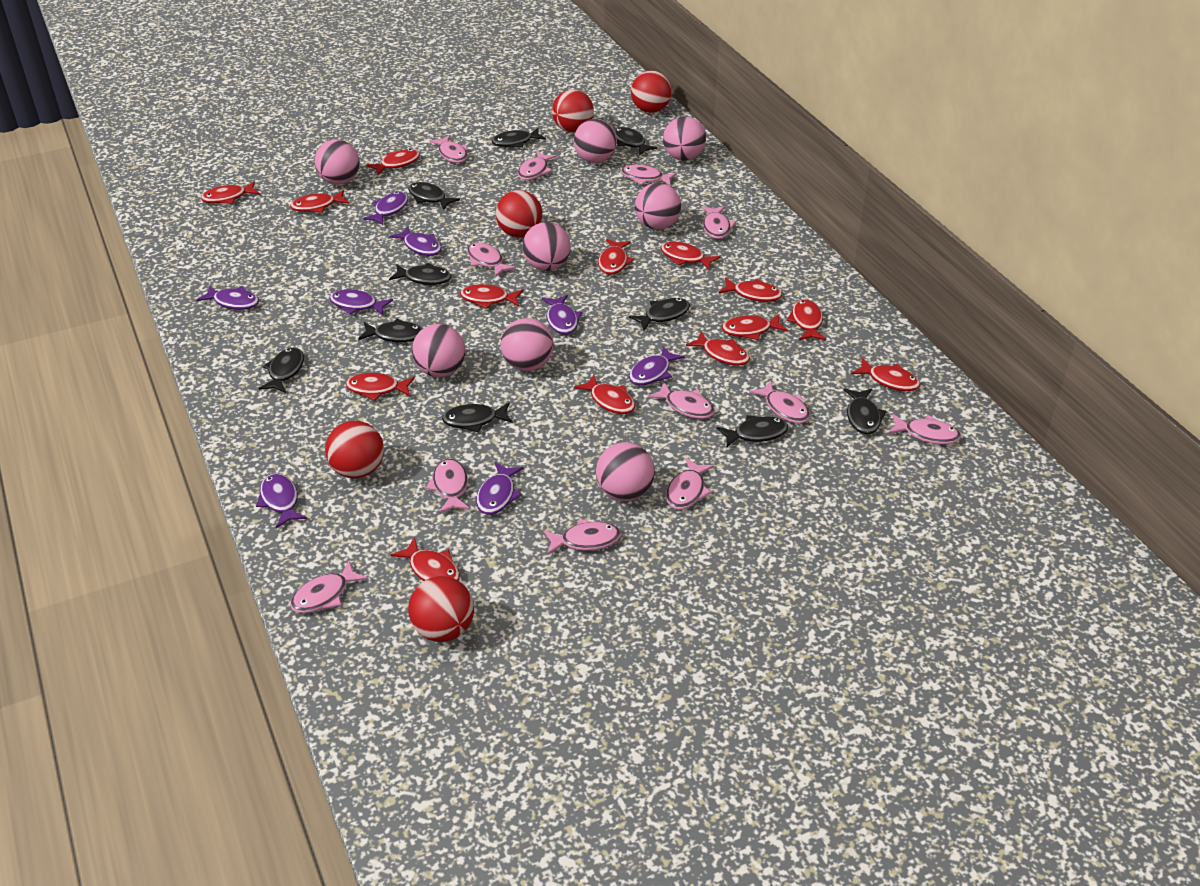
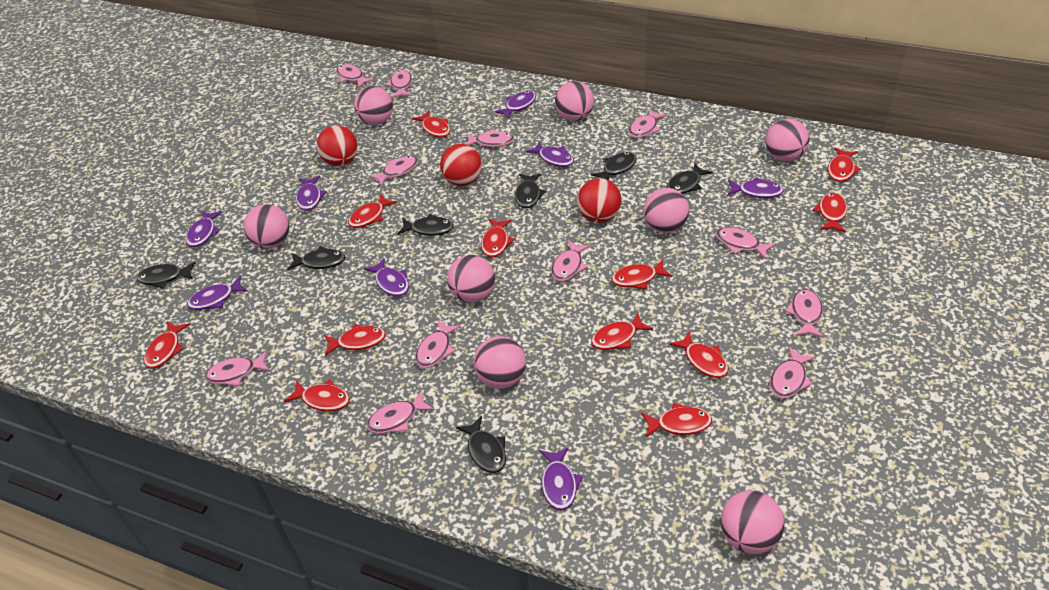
black fish: [258,347,304,393] [358,319,423,342] [389,263,452,285] [408,182,460,210] [442,403,513,432] [492,128,546,148] [614,127,658,156] [629,298,690,331] [717,415,788,448] [844,389,887,434] = 10 -> [136,262,196,288] [288,246,345,270] [398,214,454,236] [456,416,506,473] [515,174,546,208] [591,152,637,180] [667,163,712,194] = 7
red ball: [325,421,384,478] [408,576,474,642] [496,190,542,237] [552,90,594,133] [631,70,672,113] = 5 -> [317,125,358,166] [440,144,482,186] [577,178,621,223] = 3
red fish: [201,181,260,204] [290,190,349,213] [346,373,415,401] [366,149,420,176] [391,537,460,581] [460,284,523,309] [574,375,635,414] [598,239,634,275] [661,242,721,270] [686,331,750,366] [718,277,782,302] [722,314,788,340] [786,299,826,341] [851,358,920,391] = 14 -> [144,321,190,369] [284,379,350,411] [324,324,386,356] [348,194,397,228] [412,111,450,137] [481,219,515,257] [591,313,653,350] [611,259,672,289] [641,403,712,437] [670,331,729,378] [813,193,847,233] [828,147,861,182] = 12

